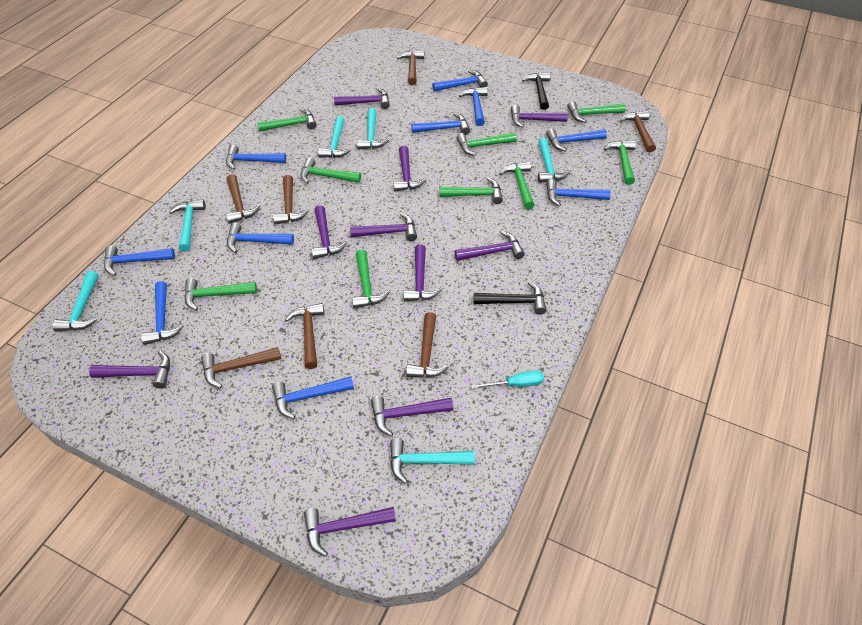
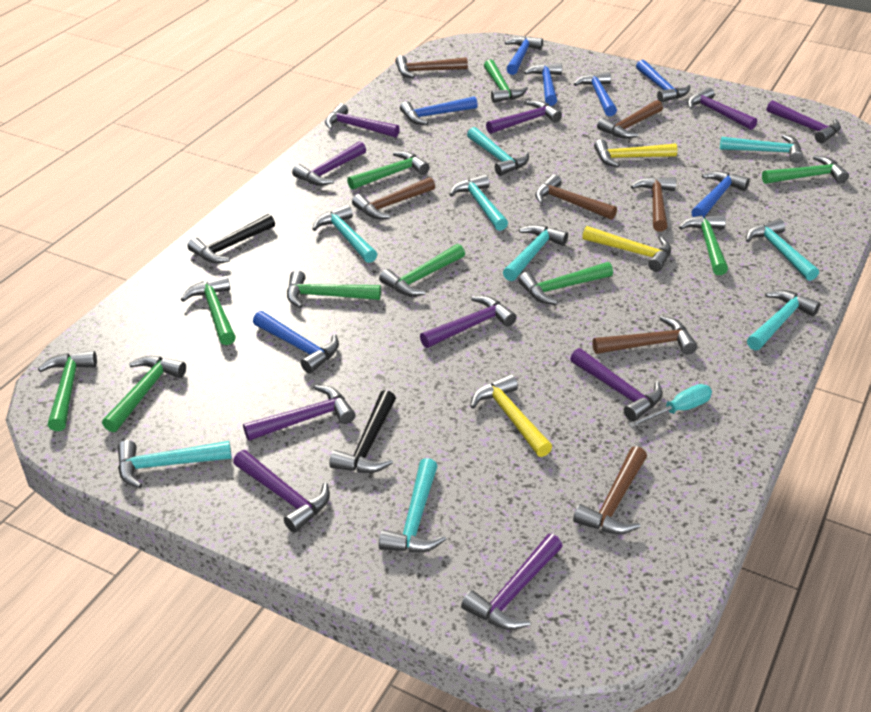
blue hammer: [104,246,175,276] [141,281,184,345] [226,145,286,170] [227,223,294,253] [272,376,354,419] [411,113,470,135] [432,70,488,92] [459,87,488,126] [546,129,607,152] [546,179,611,206] = 10 -> [253,311,339,374] [400,96,478,125] [505,36,543,75] [524,63,562,106] [574,72,617,116] [636,60,691,103] [691,171,750,218] = 7
green hammer: [185,278,257,311] [257,108,317,132] [300,157,361,184] [352,249,390,309] [439,178,503,204] [457,132,517,156] [500,162,534,209] [567,101,626,123] [604,140,636,185] = 9 -> [38,351,97,431] [102,356,186,432] [181,276,236,345] [287,270,381,308] [347,151,430,190] [379,244,465,296] [484,59,528,103] [518,262,613,305] [679,215,728,275] [762,155,849,184] = 10
turquoise hammer: [52,271,99,331] [169,199,206,252] [318,116,351,158] [357,108,389,150] [390,439,475,484] [538,138,570,183] = 6 -> [118,440,232,489] [312,205,377,263] [379,458,446,553] [449,175,508,231] [467,127,529,176] [503,225,568,281] [720,134,803,163] [746,219,819,281] [747,290,820,350] = 9
yellow hammer: none = 0 -> [470,374,552,457] [582,226,671,272] [594,139,678,167] = 3

